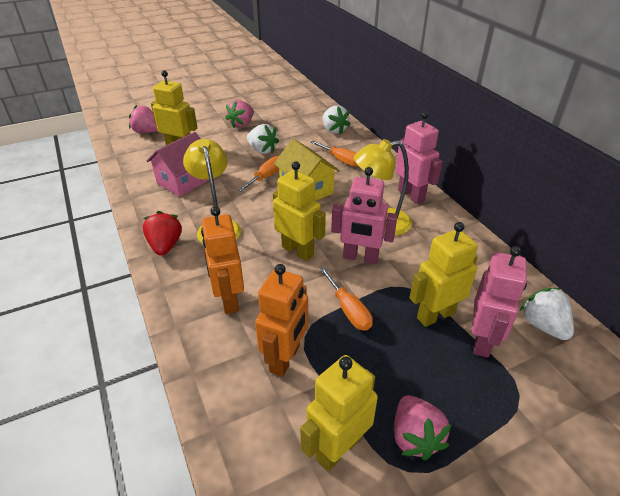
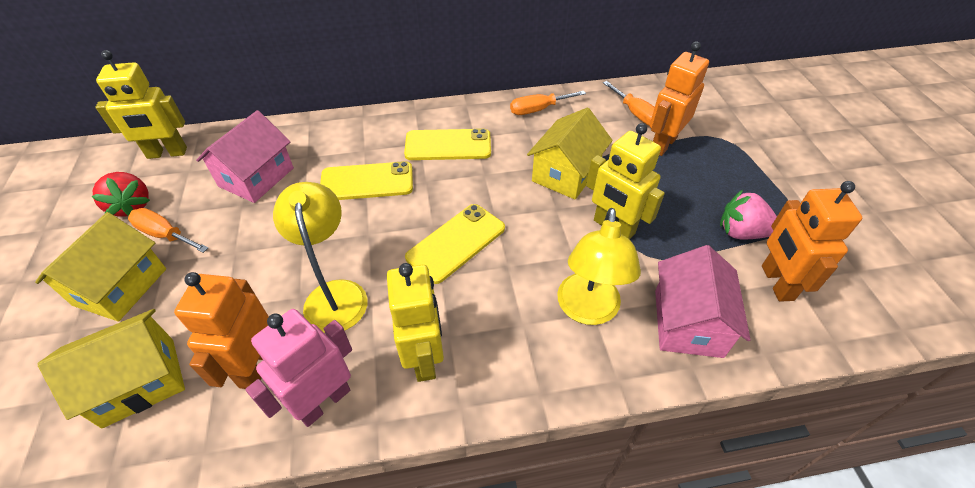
orange robot: [201,206,244,314] [255,264,308,377] = 2 -> [174,272,269,389] [650,41,709,156] [762,181,862,302] = 3
pink house: [147,132,209,197] = 1 -> [196,110,294,203] [655,245,751,358] = 2
pink robot: [331,167,398,264] [395,111,443,204] [472,246,527,358] = 3 -> [245,309,352,427] = 1
pink strawberry: [129,105,158,133] [225,100,254,128] [394,395,452,460] = 3 -> [720,190,777,239] = 1
white strawberry: [247,124,279,154] [323,105,351,134] [520,288,574,340] = 3 -> none = 0
yellow house: [274,139,340,201] = 1 -> [35,212,166,322] [38,309,185,429] [527,108,613,199] = 3
yellow phone: none = 0 -> [320,161,413,200] [404,128,491,160] [405,204,505,284] = 3
yellow robot: [151,70,198,145] [273,161,326,261] [300,355,378,471] [410,222,478,327] = 4 -> [95,50,187,159] [387,263,444,382] [586,123,665,239] = 3

